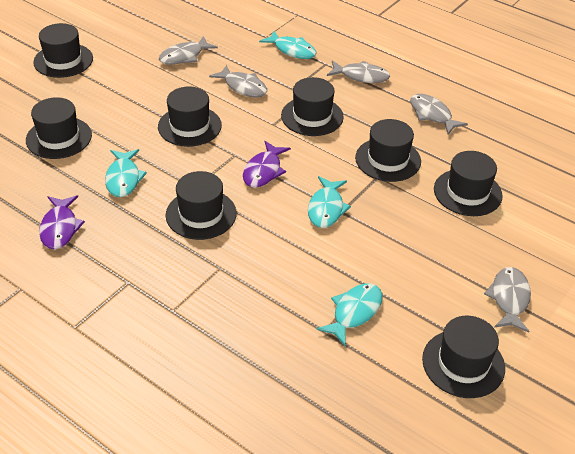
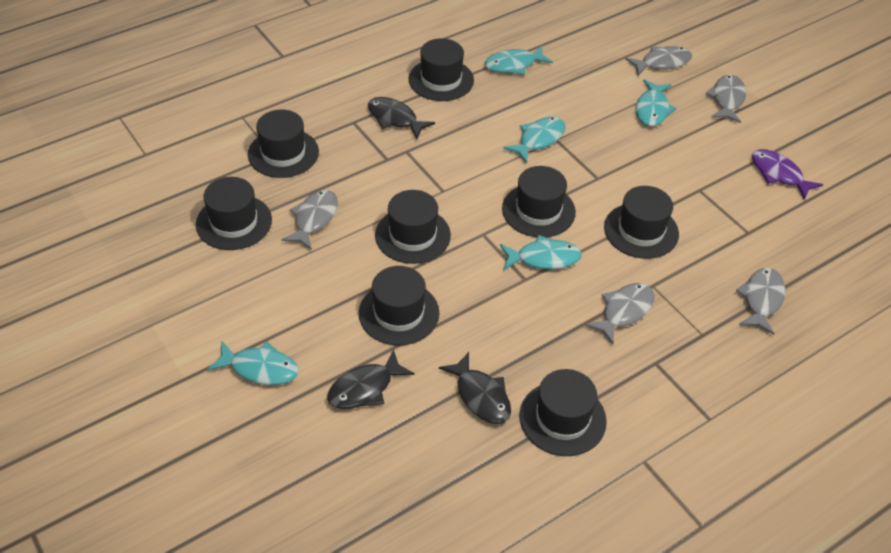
black fish: none = 0 -> [327,349,414,409] [368,97,435,139] [439,352,511,424] = 3
purple fish: [39,195,85,249] [243,141,291,188] = 2 -> [752,149,823,200] = 1
turquoise fish: [105,149,147,197] [259,31,316,59] [308,176,351,228] [316,283,383,346] = 4 -> [207,342,299,385] [484,46,553,75] [500,235,582,270] [503,117,566,163] [636,79,677,126] = 5

